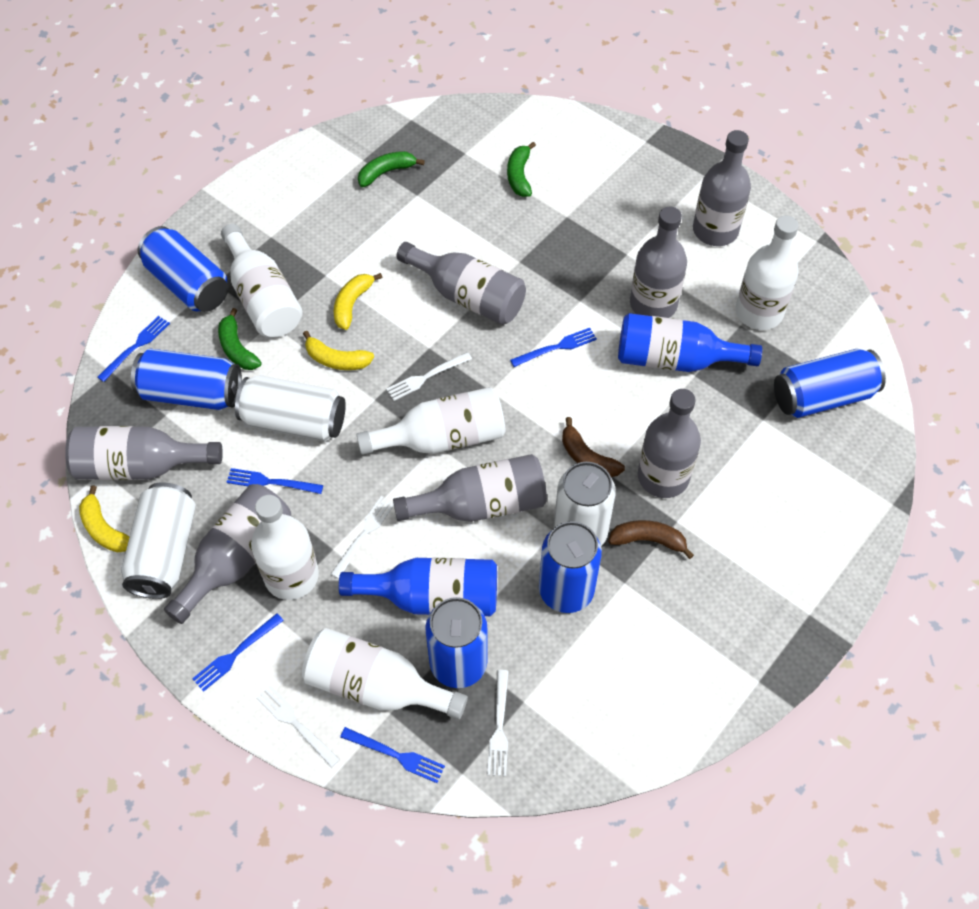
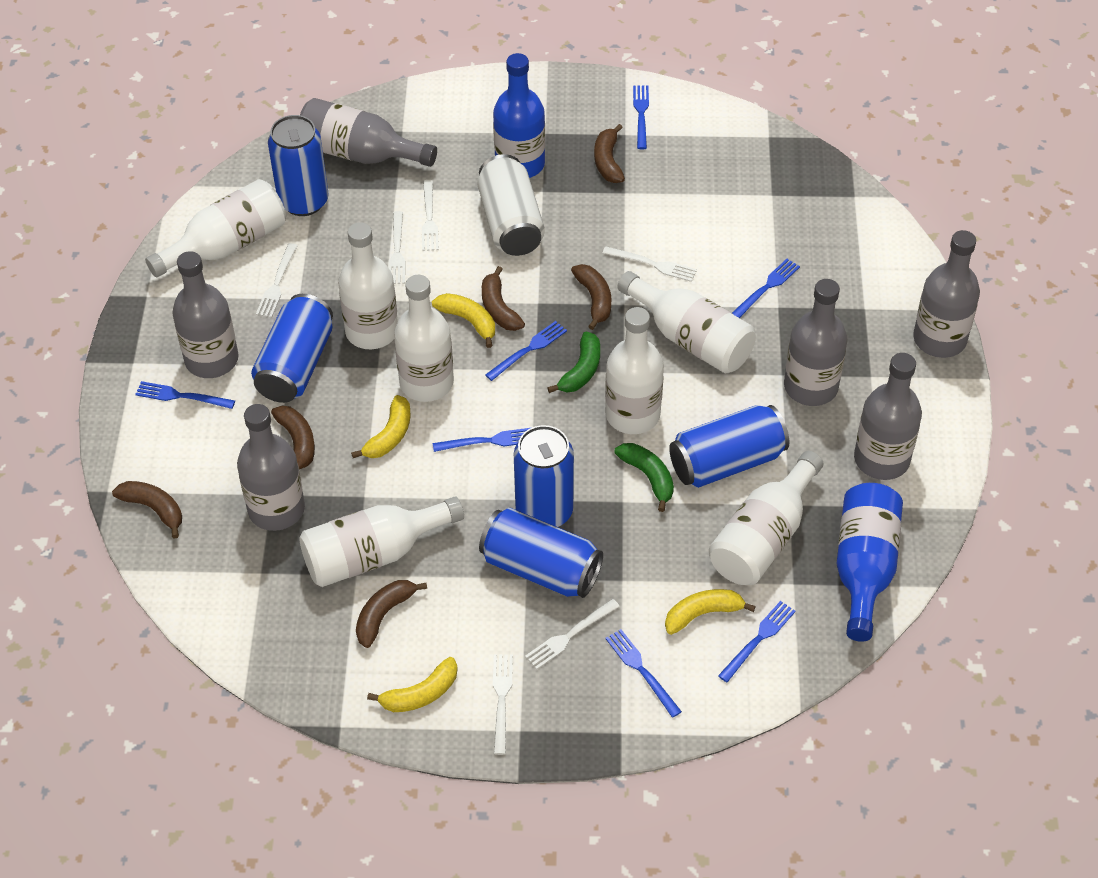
blue fork: [97,316,170,382] [192,613,284,692] [226,468,323,494] [340,727,445,783] [510,328,597,367] = 5 -> [135,381,235,409] [433,428,530,452] [485,321,567,381] [605,629,682,718] [633,85,649,149] [718,601,796,682] [732,259,800,318] = 7
brown banana: [562,417,625,477] [608,520,694,559] = 2 -> [112,481,182,539] [271,406,315,470] [356,580,427,648] [482,266,525,331] [571,264,611,330] [594,124,625,183] = 6
green banana: [218,308,262,370] [358,151,425,187] [507,142,536,197] = 3 -> [547,331,600,393] [614,443,674,512] = 2
grey bottle: [65,426,223,480] [164,484,292,624] [393,454,547,522] [396,242,526,325] [630,207,687,318] [638,389,701,498] [693,130,751,246] = 7 -> [172,251,239,378] [237,404,305,531] [300,98,437,167] [784,279,848,406] [854,353,922,480] [913,230,980,358] = 6
white bottle: [221,224,303,337] [251,495,319,600] [302,628,468,720] [356,387,505,455] [735,215,799,330] = 5 -> [145,179,286,277] [299,496,464,587] [338,222,398,349] [394,275,454,402] [605,307,664,434] [617,271,756,374] [709,451,823,585] = 7
white can: [121,482,196,599] [235,375,346,442] [553,462,616,546] = 3 -> [477,154,545,256] = 1
white fork: [257,685,340,768] [331,496,394,579] [386,352,472,401] [487,670,509,776] = 4 -> [256,243,298,318] [389,211,405,284] [422,180,439,251] [493,654,513,755] [525,599,620,669] [603,246,697,282] = 6
yellow banana: [79,486,129,553] [303,331,374,370] [334,273,383,330] = 3 -> [351,395,411,458] [367,657,458,712] [432,293,495,348] [665,589,756,635] = 4

